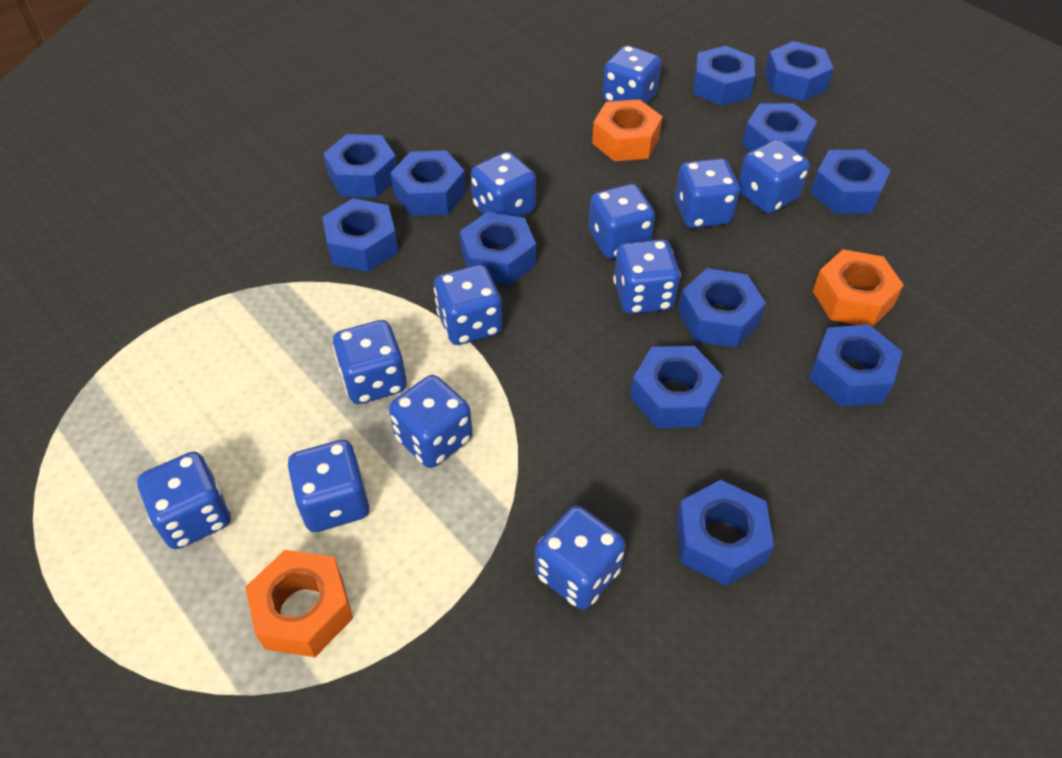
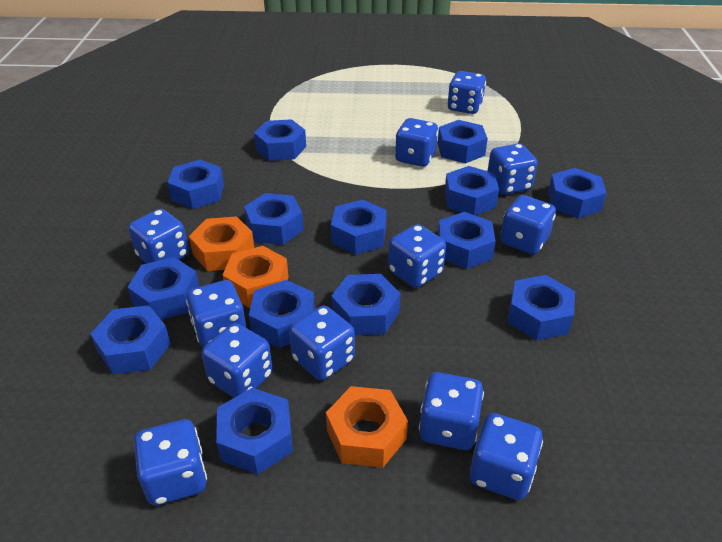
blue nut: [322,198,398,272] [324,134,397,198] [391,151,466,216] [460,212,536,286] [630,346,722,428] [676,480,774,586] [678,268,766,348] [693,46,755,106] [742,103,817,156] [765,41,834,101] [809,324,903,407] [811,150,891,214] = 12 -> [90,305,171,374] [128,257,199,319] [167,160,224,209] [216,388,293,475] [244,193,304,245] [249,280,315,348] [254,119,306,161] [331,200,387,255] [331,274,401,335] [438,120,488,164] [438,212,496,269] [445,166,499,216] [508,275,575,341] [548,168,606,218] = 14

